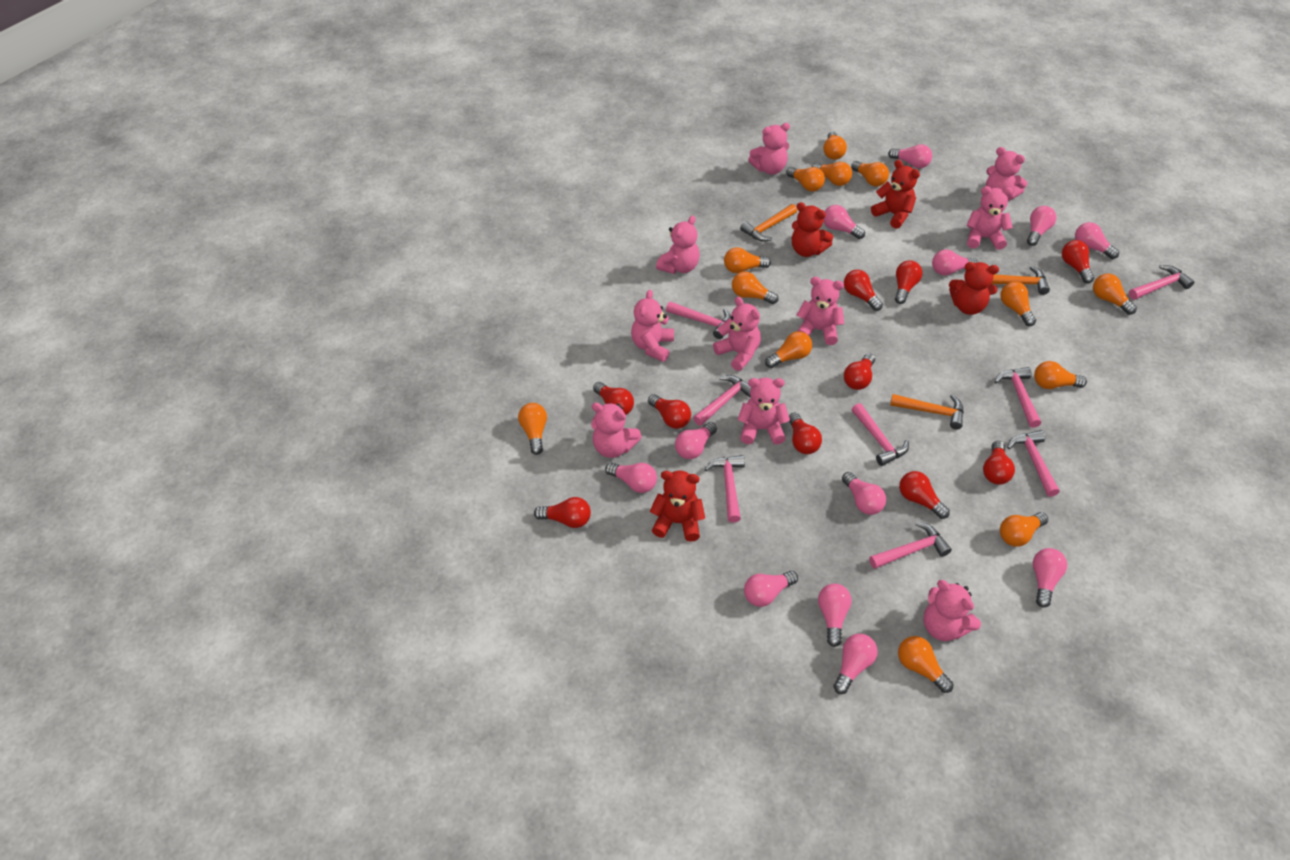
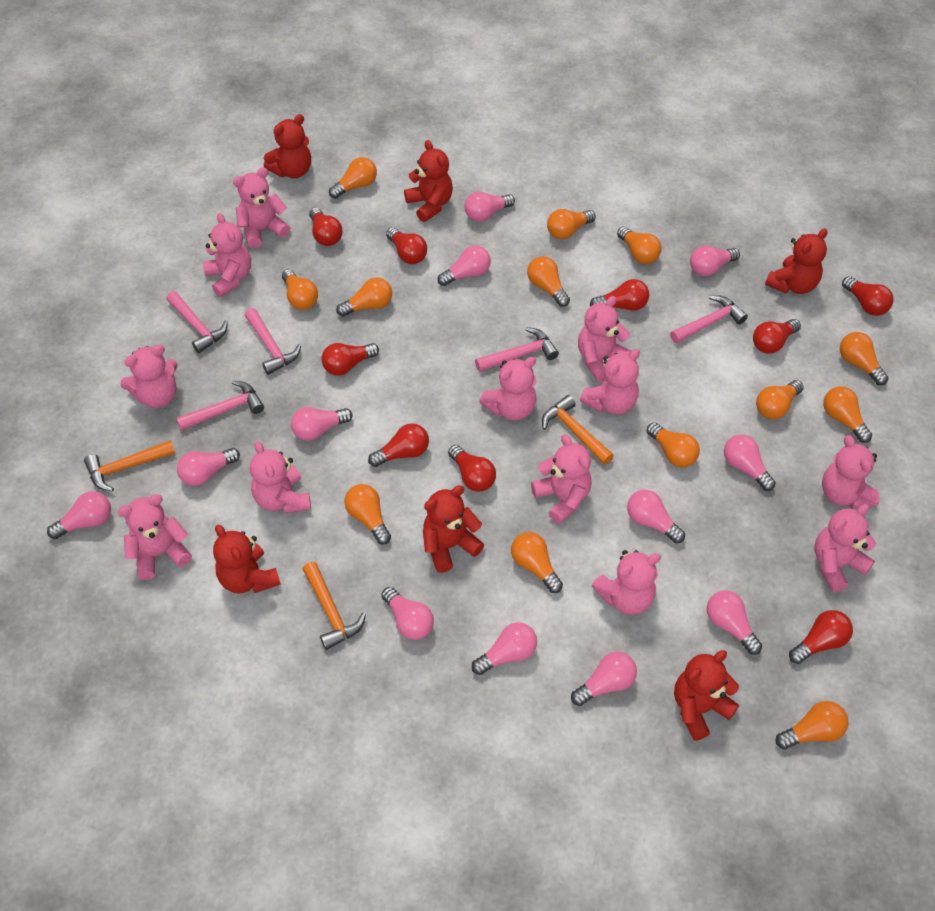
pink hammer: [666,301,731,339] [693,375,751,426] [704,455,745,523] [851,403,909,466] [869,522,952,569] [994,367,1041,428] [1007,430,1060,497] [1129,265,1194,300] = 8 -> [166,291,228,353] [176,381,264,431] [244,308,301,375] [475,327,559,372] [670,295,748,344] = 5
pink teddy bear: [591,403,642,458] [631,290,674,362] [656,216,700,274] [713,297,761,371] [738,378,790,445] [748,123,790,175] [797,277,844,345] [923,580,981,641] [966,186,1013,250] [986,147,1027,201] = 10 -> [118,494,192,580] [120,344,178,408] [202,213,251,297] [233,167,290,248] [250,441,311,514] [479,357,537,421] [531,434,592,524] [578,296,632,382] [580,349,640,415] [592,550,661,615] [814,504,876,592] [822,435,880,508] = 12
red light bulb: [534,497,591,528] [593,382,634,415] [648,394,691,429] [789,412,822,454] [844,270,883,311] [844,353,875,390] [895,260,922,304] [899,471,950,519] [983,441,1015,485] [1062,240,1094,283] = 10 -> [309,207,342,246] [322,343,379,376] [368,423,429,467] [386,227,427,264] [448,445,496,492] [590,279,649,311] [753,319,801,354] [789,610,853,664] [842,276,894,316] = 9
red teddy bear: [650,471,705,542] [792,202,833,257] [871,160,920,229] [949,262,999,315] = 4 -> [213,525,281,594] [264,114,311,178] [404,140,453,222] [423,485,484,573] [674,650,739,741] [765,228,828,294] = 6

